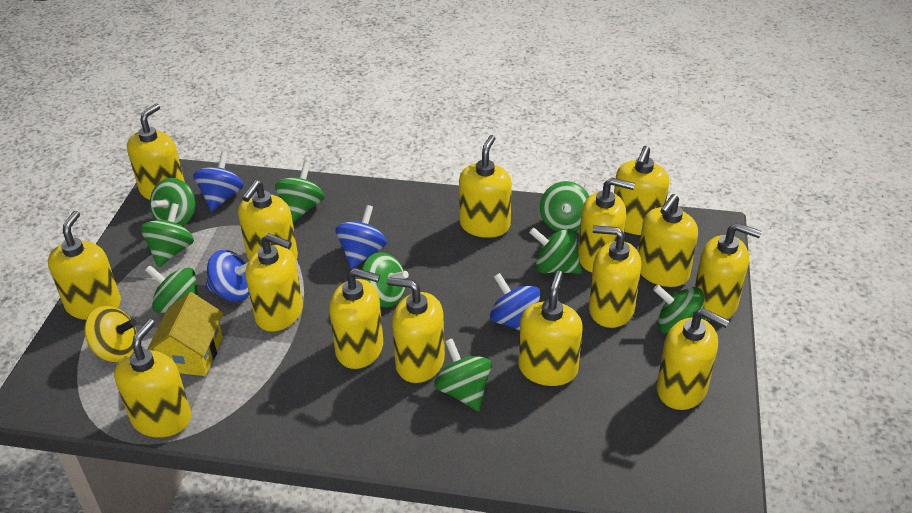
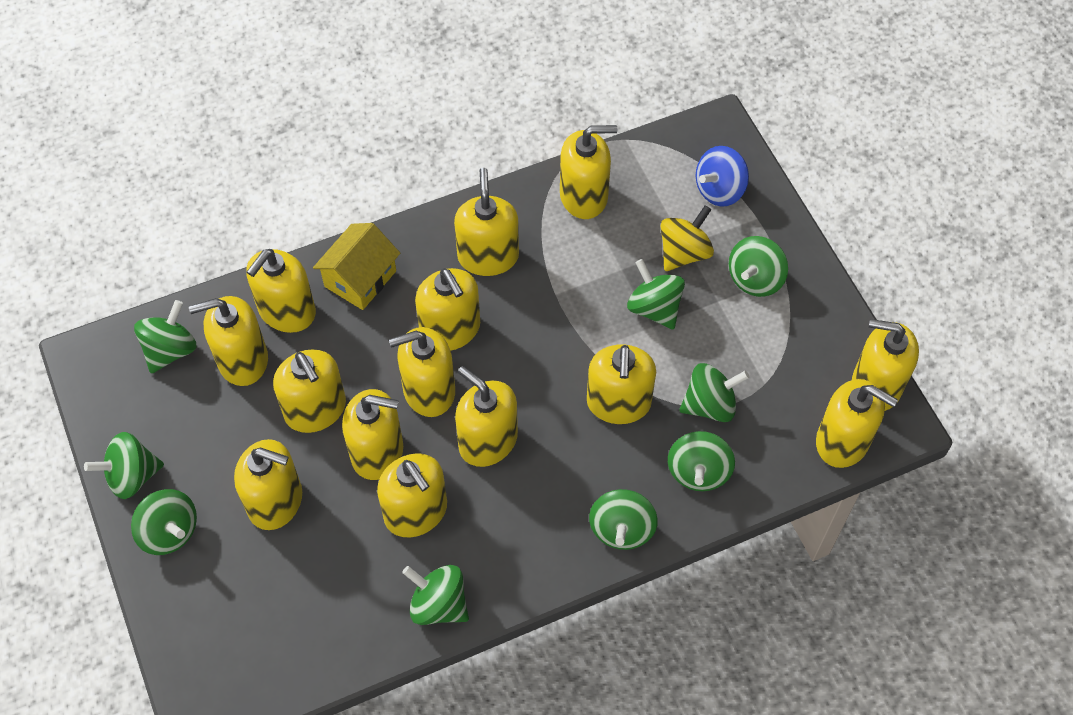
blue spinning top: [193,151,243,211] [205,250,249,302] [335,205,387,269] [490,273,540,331] = 4 -> [696,146,749,207] = 1
yellow soap dispenser: [48,211,121,320] [114,319,191,437] [127,104,185,200] [238,180,298,260] [246,233,303,332] [329,268,383,369] [387,277,445,383] [459,135,512,238] [518,271,583,386] [578,178,635,273] [589,225,641,328] [614,146,669,235] [638,194,698,287] [657,308,729,410] [695,223,762,320] = 15 -> [189,296,268,386] [234,439,302,530] [246,249,316,333] [273,350,346,433] [342,389,403,480] [377,453,447,537] [389,327,455,417] [415,268,480,351] [454,168,519,276] [455,366,518,467] [560,125,617,219] [587,344,656,424] [816,379,898,468] [852,319,919,411] = 14

